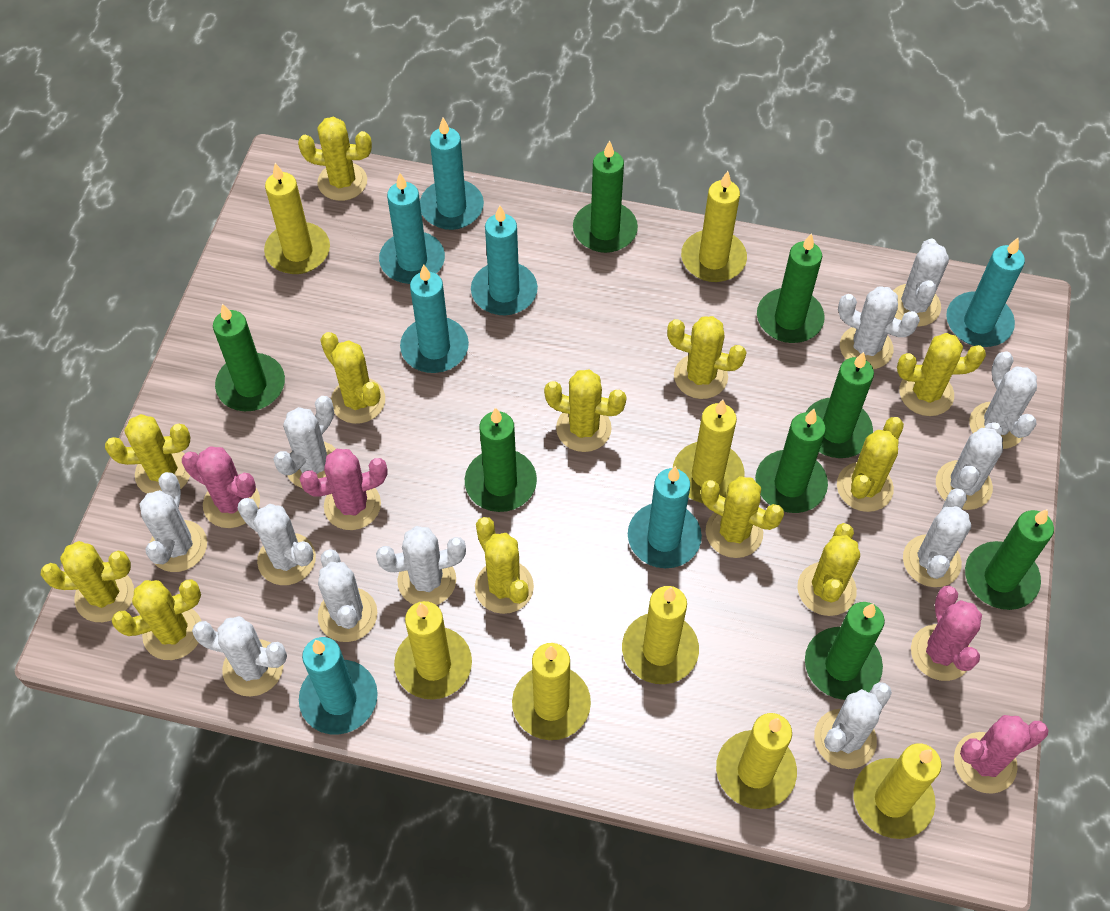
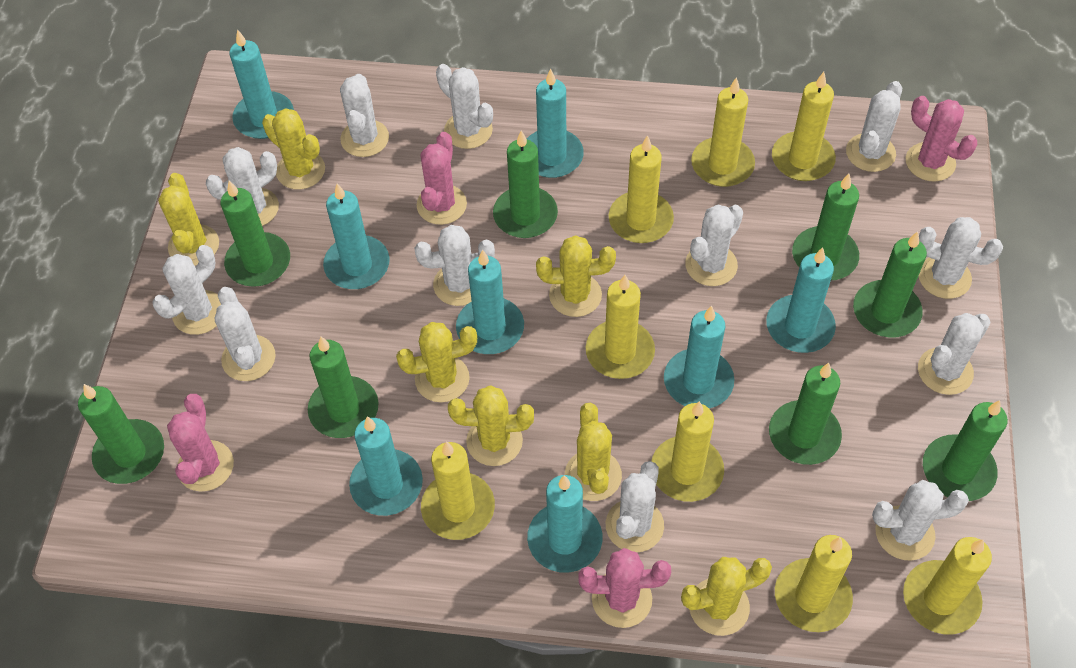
turquoise candle: [299,637,378,735] [379,173,445,284] [400,264,469,373] [420,118,484,230] [471,205,538,315] [628,466,702,568] [946,238,1025,347] = 7 -> [229,29,294,139] [323,184,390,289] [349,416,423,516] [456,249,524,354] [527,69,584,178] [527,475,602,573] [664,306,735,408] [766,247,836,353] = 8
yellow cactus: [41,541,134,622] [105,414,190,494] [112,579,201,660] [298,117,372,201] [320,332,385,424] [475,517,534,614] [544,370,627,452] [667,316,747,399] [701,476,784,558] [797,523,860,616] [837,417,904,512] [897,333,986,416] = 12 -> [158,173,219,266] [262,108,325,190] [396,322,477,402] [448,385,534,466] [536,235,616,317] [565,403,622,501] [681,557,772,636] = 7

